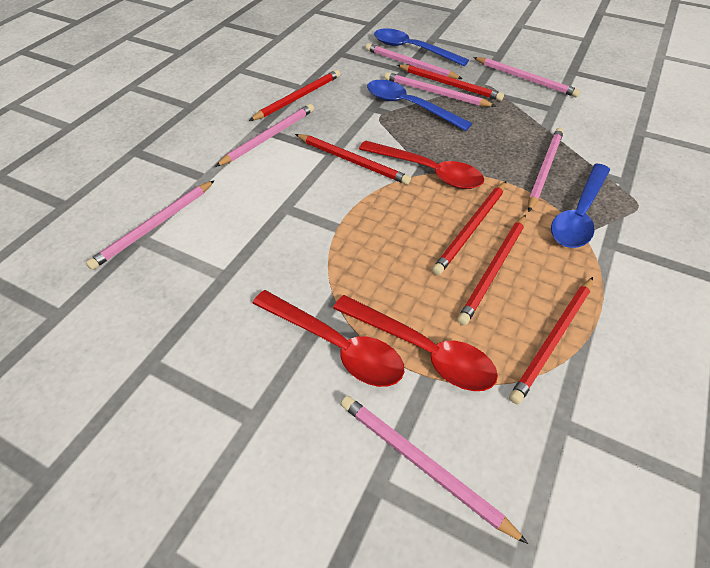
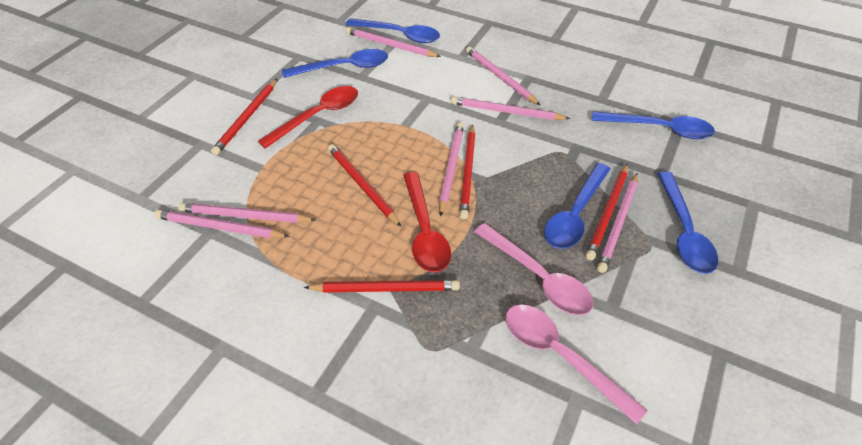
blue spoon: [367,80,472,131] [374,28,469,66] [551,163,610,248] = 3 -> [282,49,388,78] [346,18,440,43] [544,163,610,249] [592,111,715,139] [657,172,718,274] = 5
pink spoon: none = 0 -> [474,223,594,315] [505,305,648,425] = 2
red pencil: [249,70,340,121] [295,134,411,185] [397,65,504,101] [432,181,506,275] [457,215,526,326] [509,277,593,404] = 6 -> [211,79,277,155] [304,280,460,292] [328,144,401,227] [459,124,476,219] [586,163,628,260] = 5
red spoon: [253,290,404,387] [333,295,498,391] [359,140,484,189] = 3 -> [258,86,358,149] [403,172,451,272] = 2

